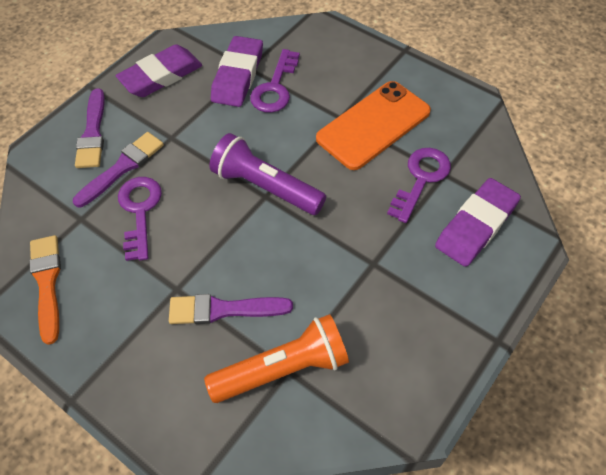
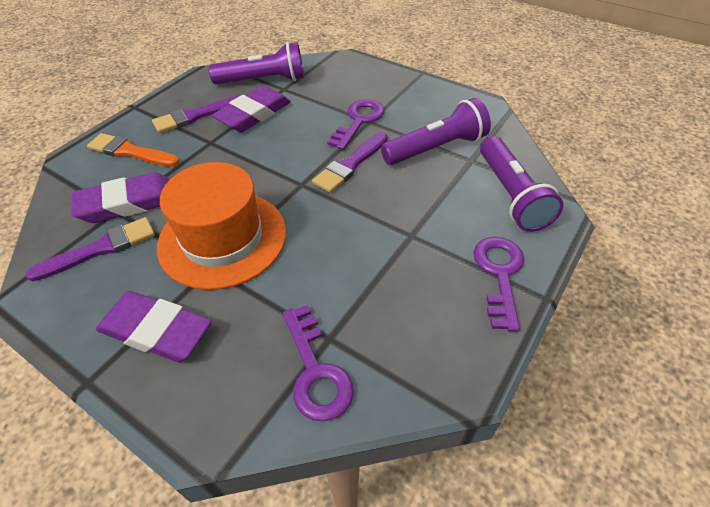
orange flashlight: [204,314,349,403] = 1 -> none = 0
orange hat: none = 0 -> [157,162,286,290] = 1
orange phone: [316,81,431,170] = 1 -> none = 0
purple flashlight: [210,133,326,215] = 1 -> [209,42,304,85] [381,98,491,165] [480,136,564,232] = 3

